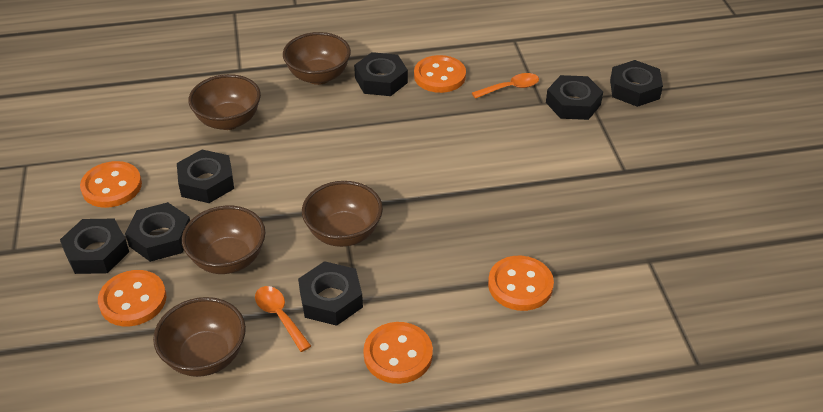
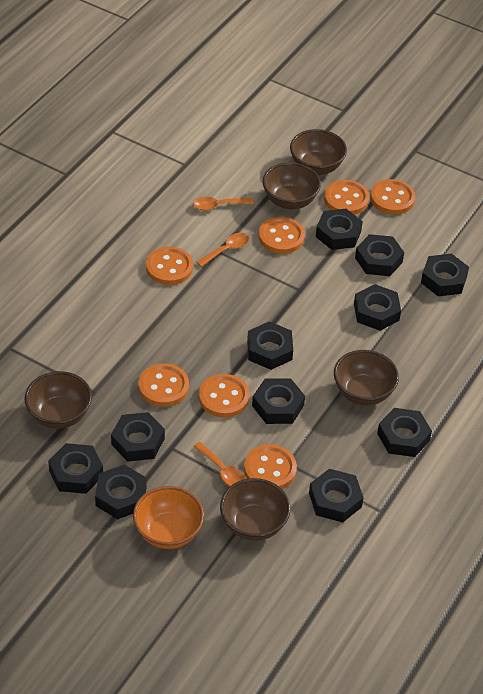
black nut: [60,219,129,274] [125,202,190,262] [177,150,234,203] [298,261,363,326] [354,52,408,96] [546,75,603,120] [610,60,663,107] = 7 -> [48,443,103,494] [95,465,146,519] [111,412,165,462] [247,321,293,370] [252,378,305,424] [309,469,364,522] [316,209,363,250] [354,284,401,331] [355,234,404,276] [377,408,432,457] [421,254,469,296] = 11
orange bowl: none = 0 -> [133,486,204,549] = 1
orange button: [80,161,142,208] [98,270,167,326] [363,322,433,384] [414,55,466,93] [488,256,554,311] = 5 -> [139,363,189,407] [146,247,193,285] [199,374,250,418] [244,444,297,489] [259,217,305,254] [324,180,369,215] [370,179,416,214] = 7
orange spoon: [255,286,311,352] [472,73,539,99] = 2 -> [193,197,253,210] [193,442,245,486] [197,233,249,267] = 3

